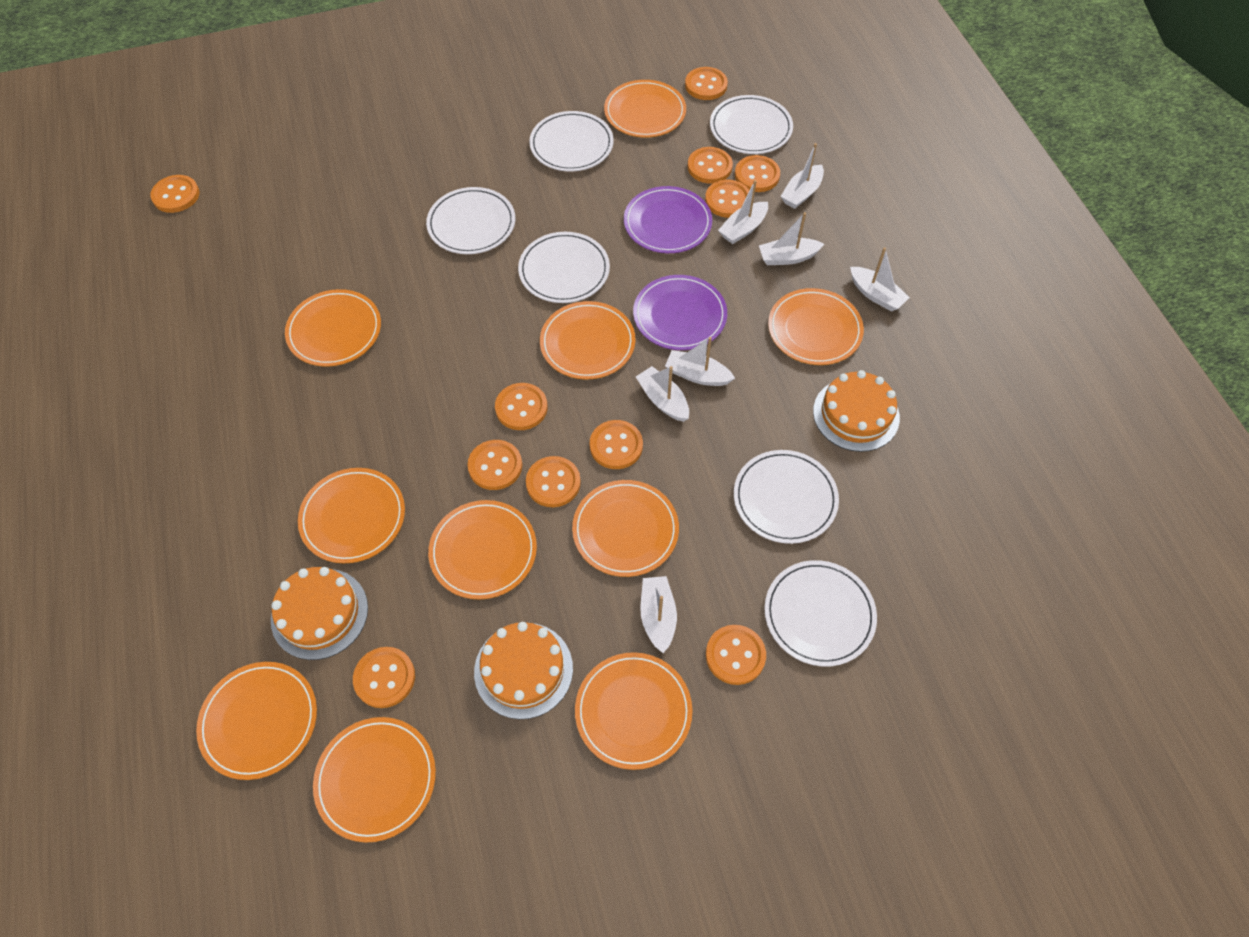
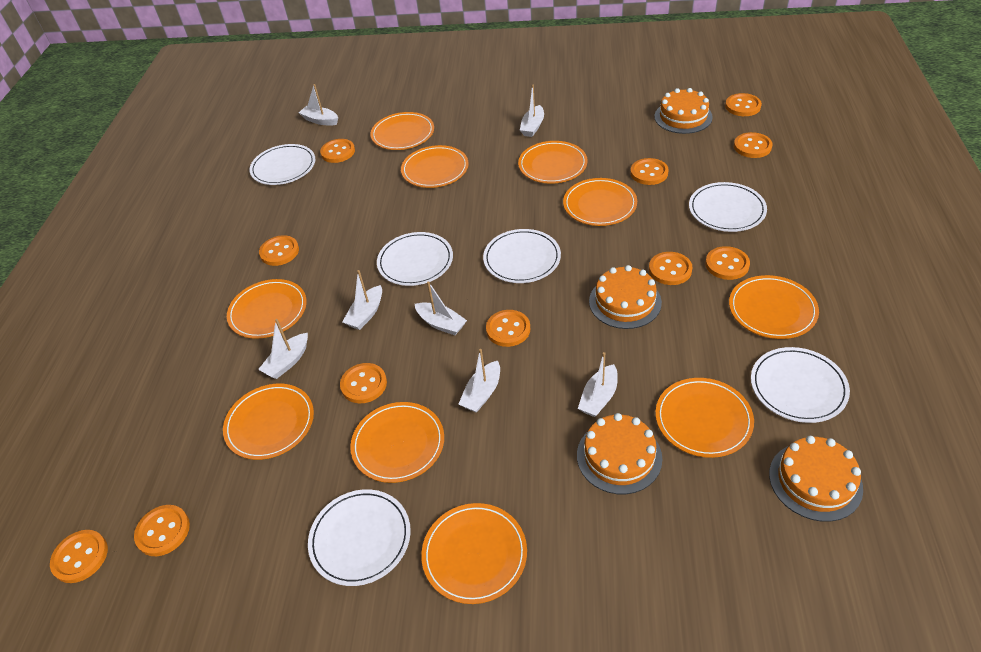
orange cake: [271,567,368,660] [474,622,573,719] [813,370,900,452] = 3 -> [577,413,662,494] [589,265,662,329] [654,88,713,134] [769,436,863,522] = 4
purple plate: [624,186,712,253] [633,275,727,350] = 2 -> none = 0

